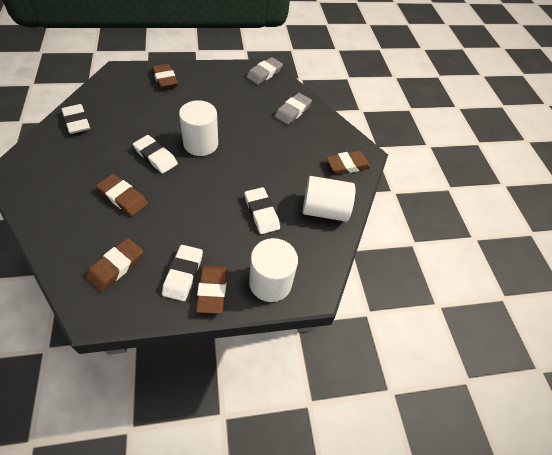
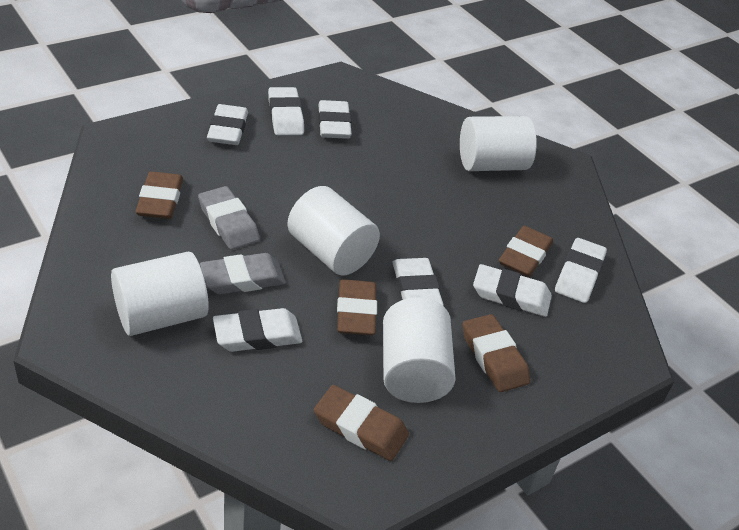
white cylinder: [179,100,218,156] [249,238,298,302] [303,176,355,222] = 3 -> [111,252,209,336] [287,186,380,276] [383,297,456,403] [460,116,537,171] = 4
white eraser: [61,104,90,134] [133,135,178,174] [162,245,203,301] [244,187,280,234] = 4 -> [207,104,248,145] [213,308,302,352] [268,87,304,135] [318,100,352,139] [392,258,444,306] [473,264,552,317] [555,238,607,303] = 7

